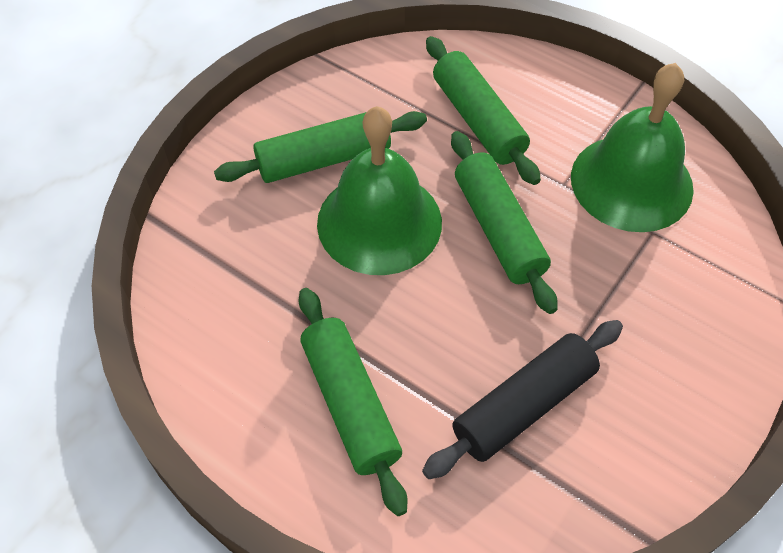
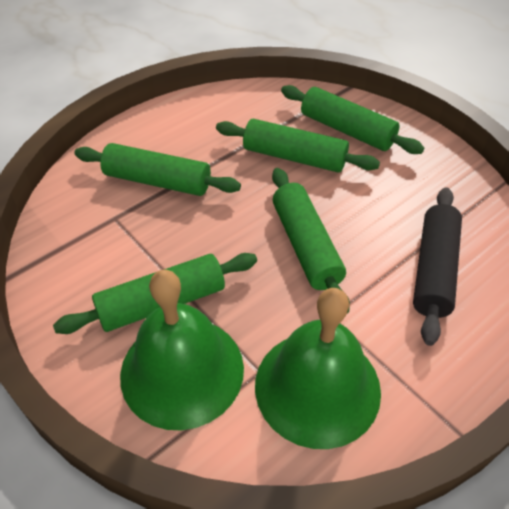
green rolling pin: [214,111,427,183] [299,288,407,516] [426,36,541,185] [451,131,558,314] = 4 -> [53,253,257,334] [74,143,241,196] [216,119,380,173] [272,168,350,313] [281,85,424,154] = 5

